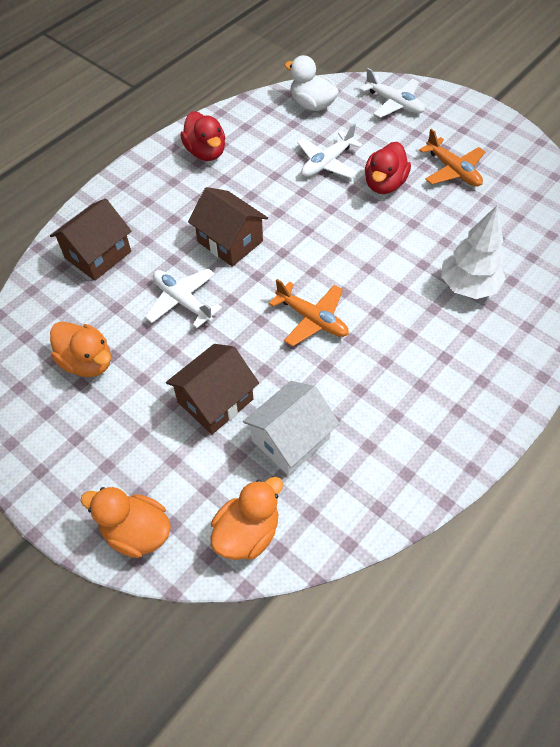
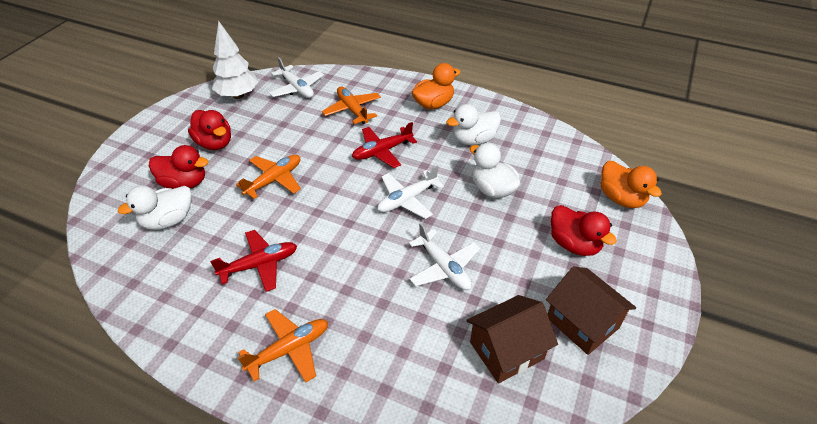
brown house: [50,198,132,281] [166,344,259,435] [188,187,268,267] = 3 -> [466,295,558,383] [546,266,636,355] = 2
orange duck: [50,322,111,377] [80,487,171,558] [210,477,283,560] = 3 -> [412,63,460,109] [601,161,662,208] = 2
orange plane: [269,279,349,347] [419,129,485,187] = 2 -> [236,155,301,199] [238,309,328,383] [322,87,381,124] = 3
red duck: [180,111,225,161] [365,142,411,194] = 2 -> [149,145,208,189] [188,110,231,150] [551,205,617,256] = 3
red plane: none = 0 -> [210,230,297,292] [352,122,417,168] = 2
white duck: [285,55,339,111] = 1 -> [118,186,192,230] [446,104,501,145] [470,143,521,198] = 3
white house: [243,381,340,476] = 1 -> none = 0

